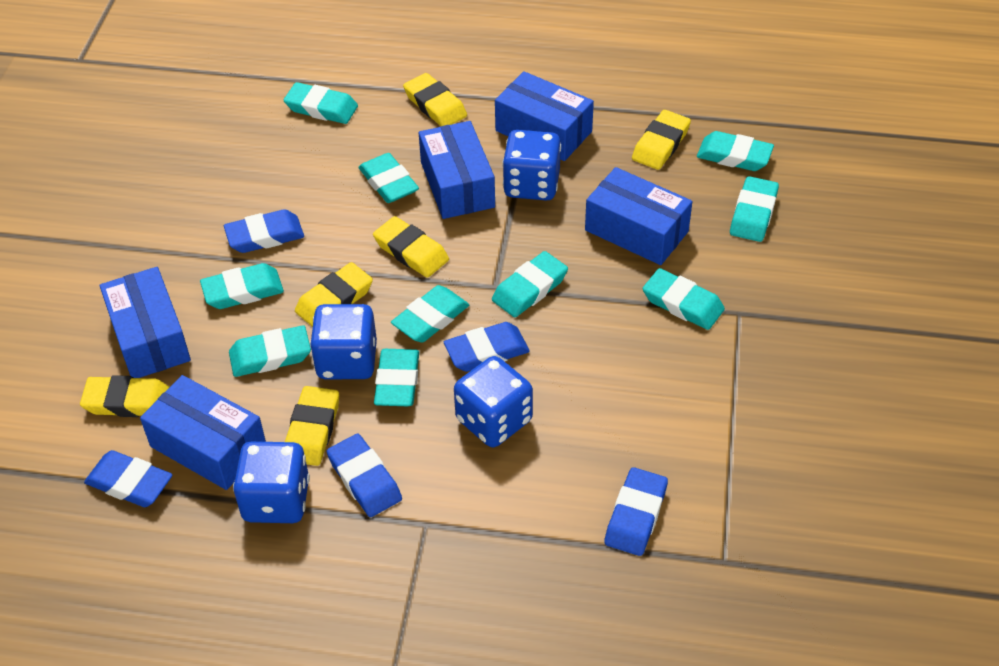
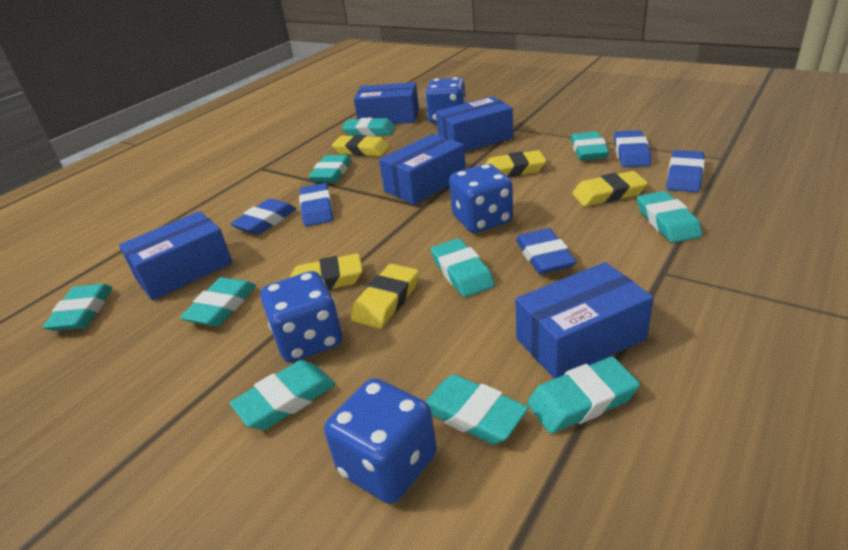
yellow eraser: [80,375,169,417] [285,386,339,466] [295,262,373,327] [373,216,449,278] [403,73,467,126] [632,110,691,170] = 6 -> [289,253,363,291] [332,135,389,156] [351,264,419,329] [485,150,546,177] [572,171,648,206] = 5

